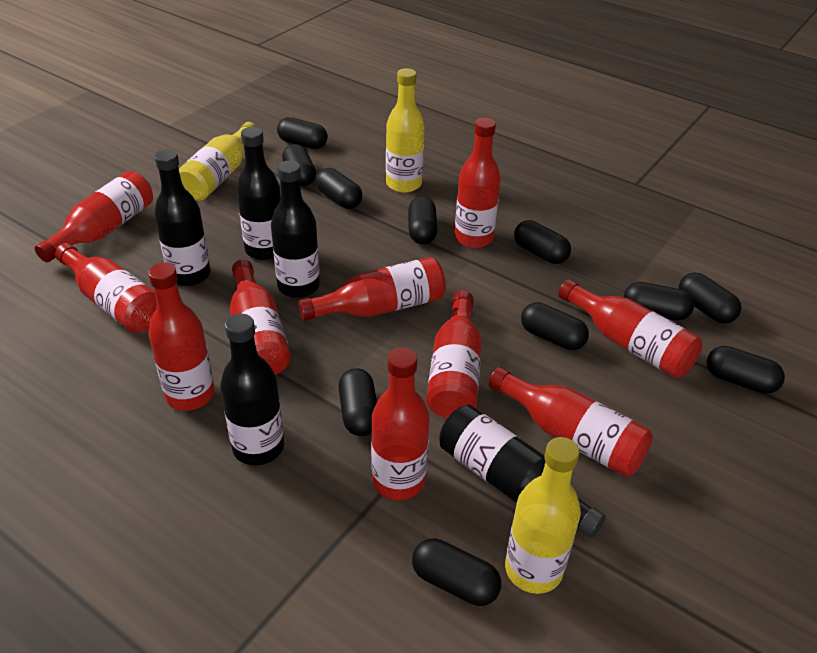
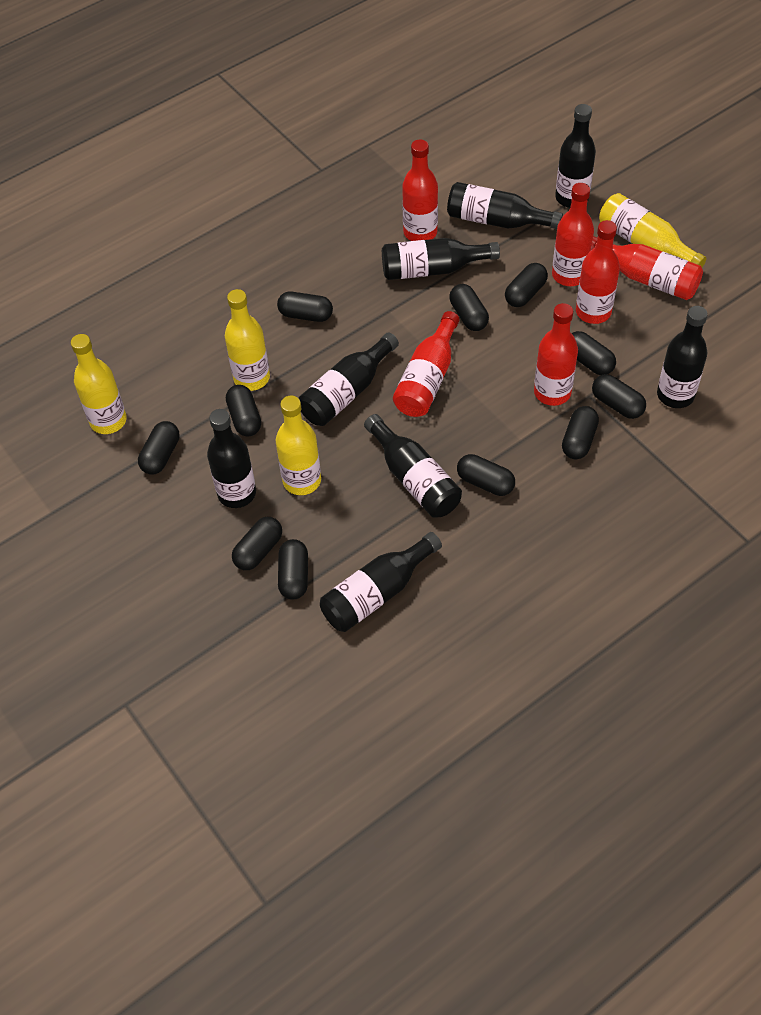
black bottle: [154,149,211,286] [220,314,284,465] [237,127,281,260] [271,161,320,298] [439,405,606,538] = 5 -> [207,409,256,508] [299,332,399,426] [320,532,442,632] [364,414,462,518] [382,238,500,280] [447,182,563,229] [555,104,596,208] [657,306,708,408] = 8
red bottle: [35,171,153,262] [55,243,157,333] [148,263,215,411] [230,260,291,375] [298,257,446,321] [371,347,430,500] [426,290,482,419] [455,118,501,248] [488,367,653,477] [558,279,703,378] = 10 -> [393,311,460,417] [402,139,438,241] [534,303,578,406] [552,183,594,286] [576,220,620,324] [592,236,703,300] = 6
yellow bottle: [179,122,257,201] [386,68,425,193] [505,437,581,594] = 3 -> [71,334,127,434] [225,289,270,391] [276,396,321,495] [599,193,707,267] = 4

